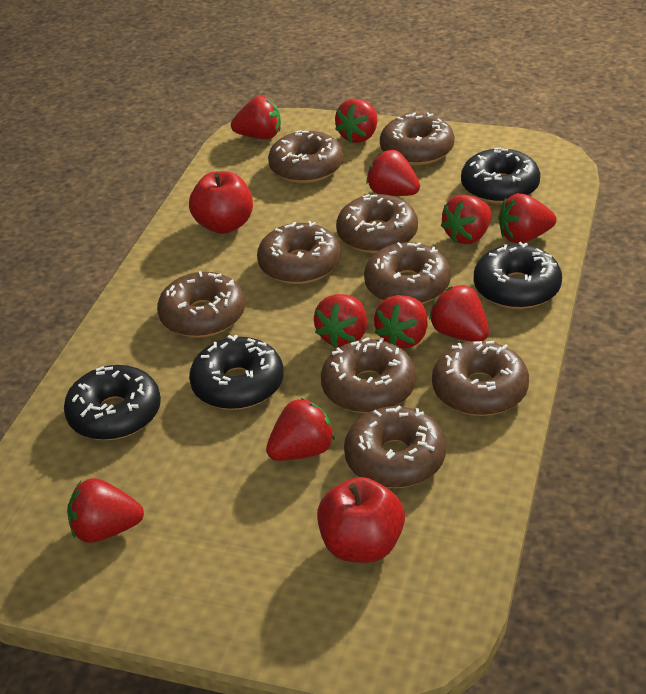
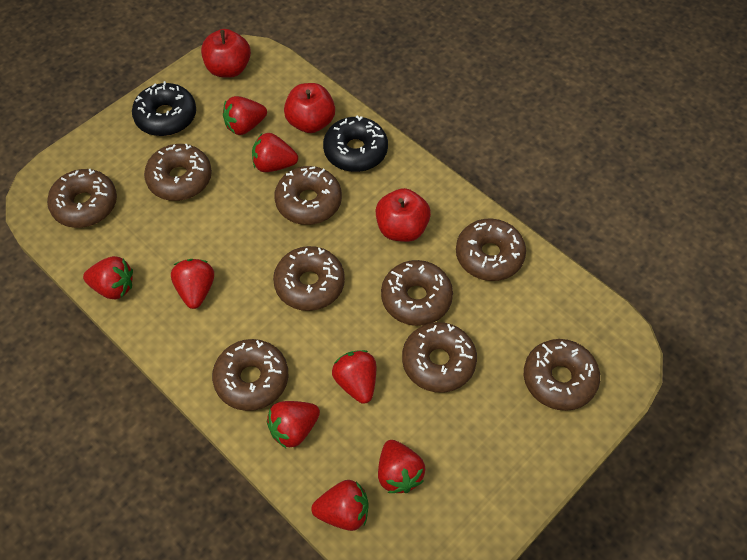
black donut: [64,365,161,440] [189,335,284,410] [461,147,540,204] [474,242,562,309] = 4 -> [132,81,196,136] [323,116,388,172] = 2
red apple: [189,171,253,234] [317,477,405,563] = 2 -> [201,29,251,78] [284,83,335,133] [376,188,431,242] = 3
red strawberry: [67,478,144,543] [231,96,281,139] [266,398,335,461] [314,294,367,348] [335,99,377,143] [366,150,420,196] [374,295,427,349] [429,285,489,341] [441,195,491,244] [499,193,556,244] = 10 -> [83,256,133,299] [171,259,214,309] [223,96,267,135] [252,133,298,172] [267,401,320,448] [311,480,369,531] [332,350,376,404] [378,440,425,493] = 8

